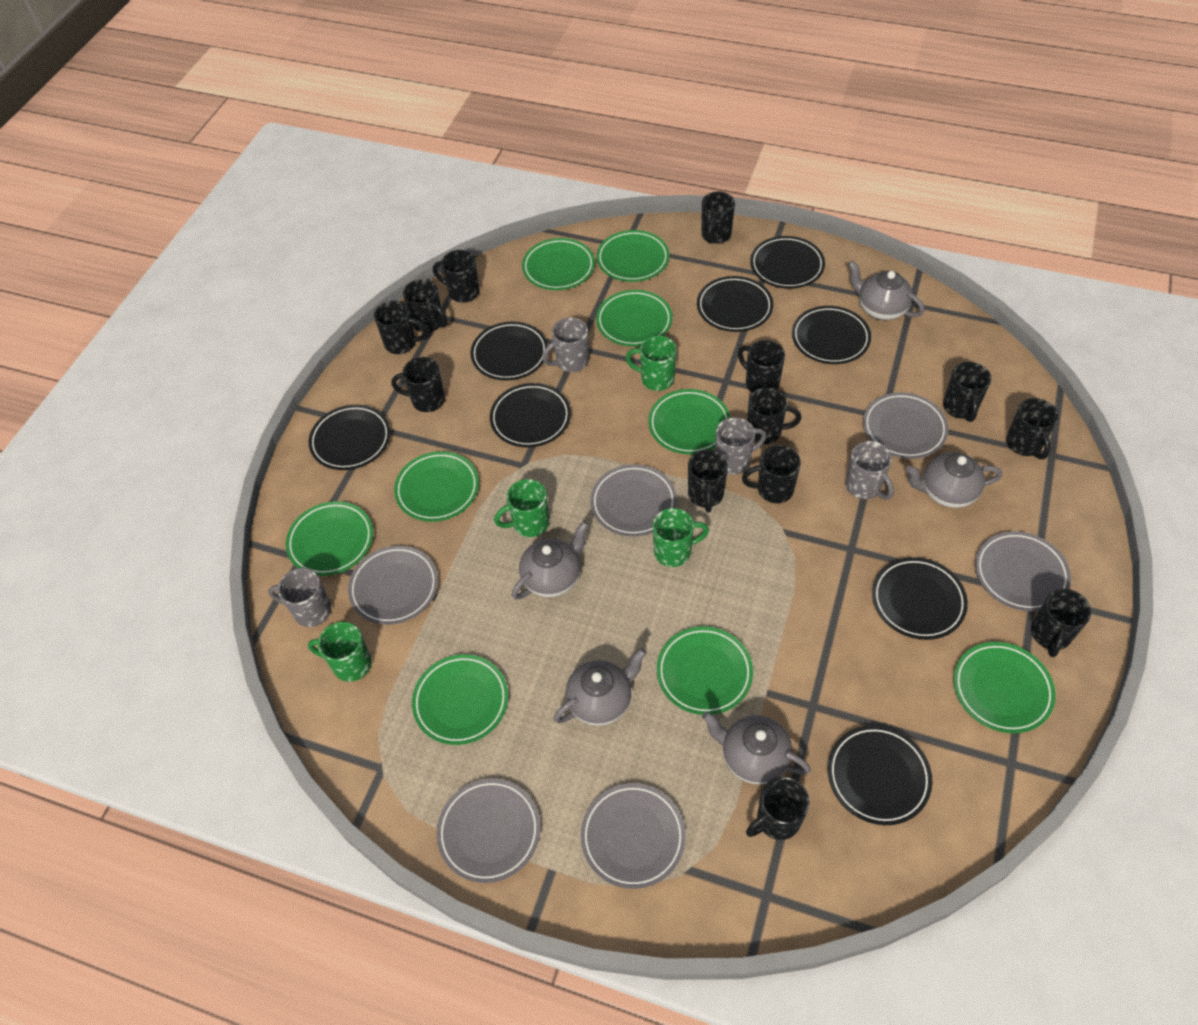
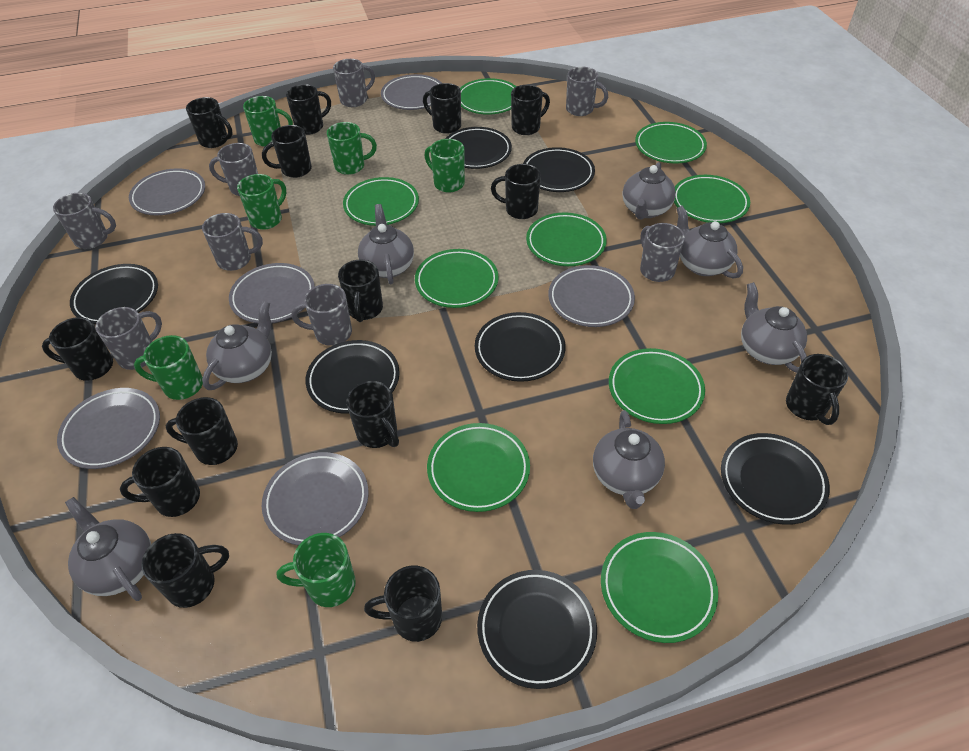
black mug: [374,301,427,354] [391,357,445,412] [403,279,447,332] [433,250,480,302] [688,450,728,512] [701,192,735,244] [738,340,785,393] [742,445,801,503] [746,776,810,840] [747,387,801,444] [943,362,992,422] [1006,398,1059,459] [1031,589,1091,657] = 13 -> [42,317,113,381] [120,447,200,517] [141,533,229,608] [166,397,238,465] [186,97,233,148] [262,125,312,178] [286,84,331,135] [338,259,383,322] [346,381,399,448] [364,566,442,642] [423,83,461,134] [491,164,541,219] [511,85,550,135] [786,354,848,425] = 14
black plate: [309,405,391,470] [471,322,548,380] [490,383,571,448] [697,276,773,332] [750,236,825,289] [792,306,871,364] [828,725,932,825] [872,557,968,640] = 8 -> [70,264,158,324] [306,340,400,414] [445,127,512,169] [475,312,566,382] [477,570,597,689] [523,147,595,192] [721,433,830,525] = 7
green mug: [308,622,372,682] [494,479,549,537] [626,335,677,391] [653,508,709,567] = 4 -> [134,335,203,400] [237,174,286,230] [243,96,293,147] [277,533,356,607] [327,122,377,175] [424,139,465,193] = 6
grey mug: [268,568,331,627] [542,318,589,372] [715,417,767,475] [845,441,894,500] = 4 -> [53,193,116,249] [96,307,162,370] [202,213,263,271] [209,143,258,196] [292,284,352,346] [333,59,375,107] [566,67,608,116] [640,223,685,282] = 8
grey teapot: [512,521,589,600] [554,648,647,726] [702,712,811,785] [848,261,924,320] [906,452,1002,508] = 5 -> [65,497,151,601] [202,301,272,390] [358,204,414,284] [593,410,665,509] [622,162,676,220] [676,205,743,279] [741,282,807,373] = 7

